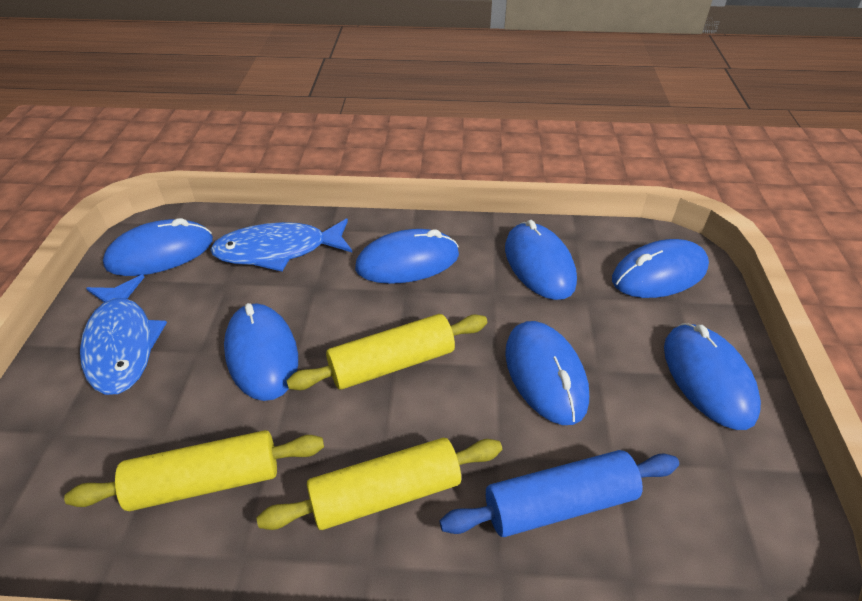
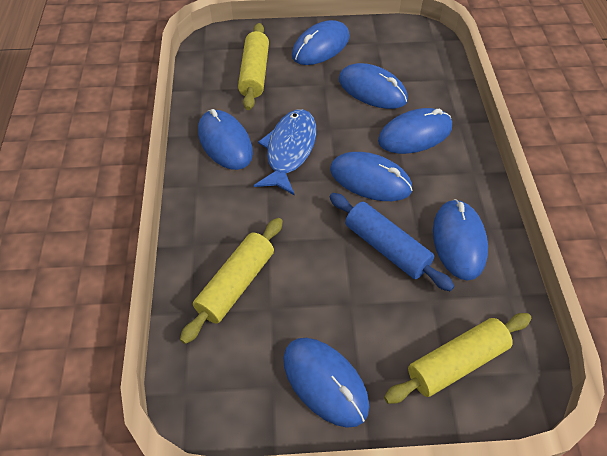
blue fish: [80,275,167,395] [210,218,352,272] = 2 -> [254,109,316,196] = 1

